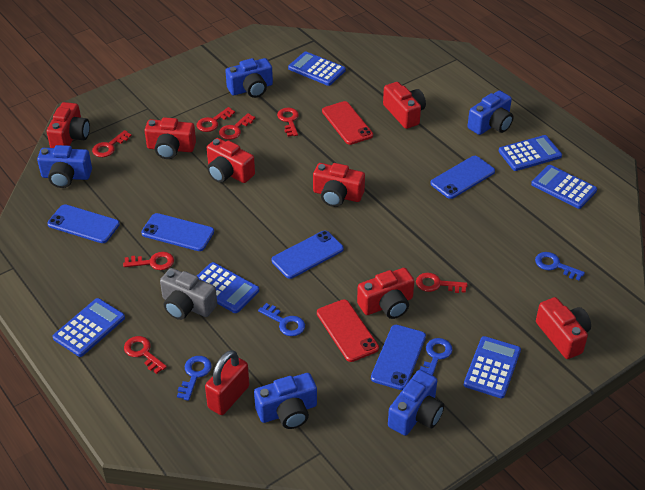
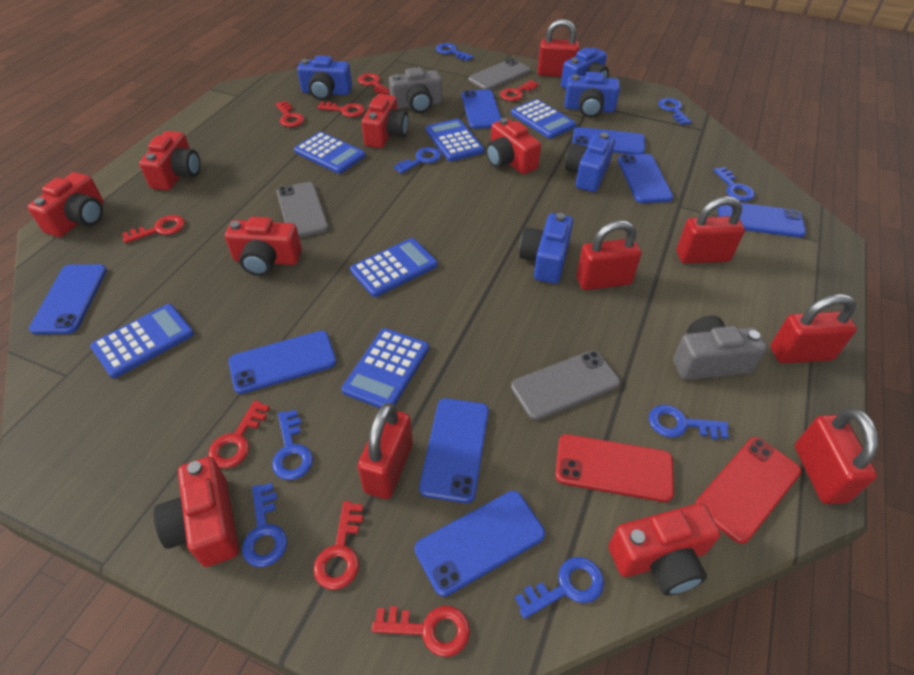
blue key: [177,356,212,401] [258,303,305,336] [420,338,452,376] [535,252,585,280] = 4 -> [242,483,287,567] [272,410,313,480] [394,147,441,174] [436,43,474,61] [515,557,604,619] [649,405,729,440] [658,98,692,125] [713,167,755,201] = 8
blue phone: [47,204,120,243] [141,213,214,251] [272,231,344,279] [371,325,426,390] [430,156,495,199] = 5 -> [29,264,107,334] [228,331,337,394] [415,491,545,597] [419,398,489,503] [461,90,501,129] [572,127,645,155] [618,154,673,203] [718,203,806,238] = 8
grey camera: [160,268,217,320] = 1 -> [389,67,442,113] [673,315,767,380] = 2
grey phone: none = 0 -> [277,182,329,238] [468,58,531,90] [511,350,620,421] = 3
red key: [92,130,132,157] [123,252,174,270] [124,336,167,374] [197,107,235,132] [219,113,255,140] [277,108,299,136] [416,273,467,293] = 7 -> [122,215,185,243] [208,400,270,468] [275,101,304,127] [313,501,363,590] [317,102,365,117] [358,73,390,94] [372,606,470,657] [500,80,538,101] = 8
red padlock: [205,350,249,415] = 1 -> [357,403,413,499] [538,19,579,77] [576,220,641,290] [676,196,745,263] [770,294,857,363] [795,408,879,504] = 6

